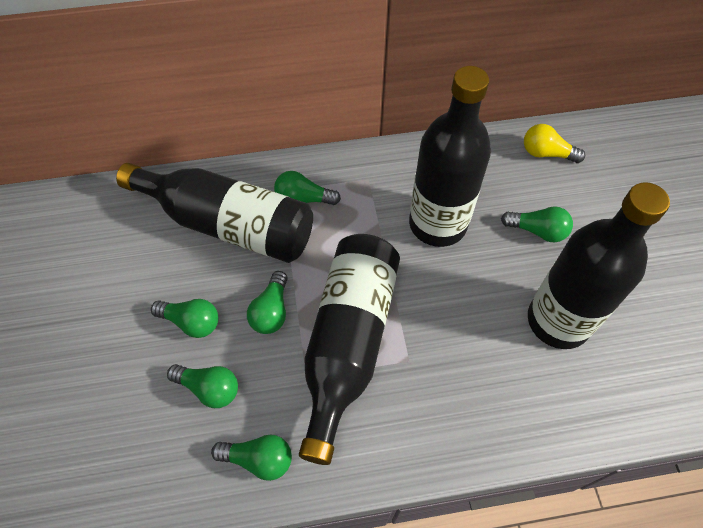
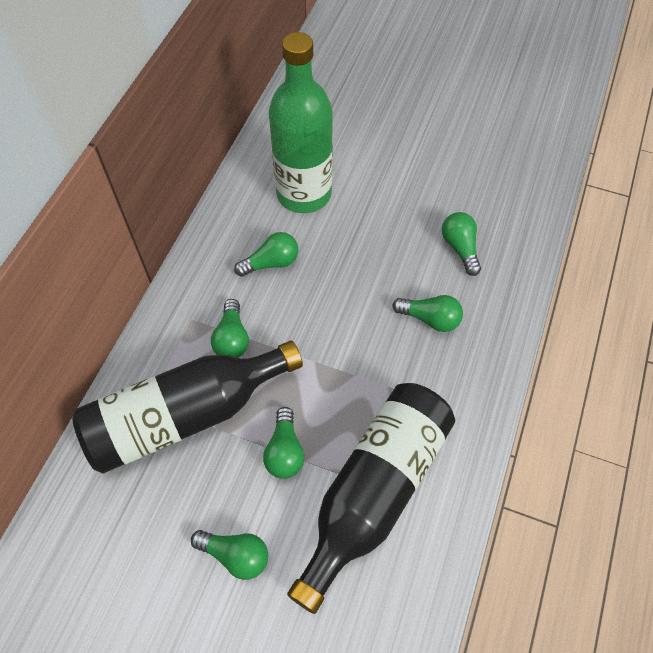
black bottle: [116,163,313,263] [299,234,400,465] [409,66,491,247] [528,182,670,349] = 4 -> [72,341,303,474] [287,383,455,614] = 2
green bottle: none = 0 -> [269,32,333,213] = 1
yellow light bulb: [524,124,585,163] = 1 -> none = 0

